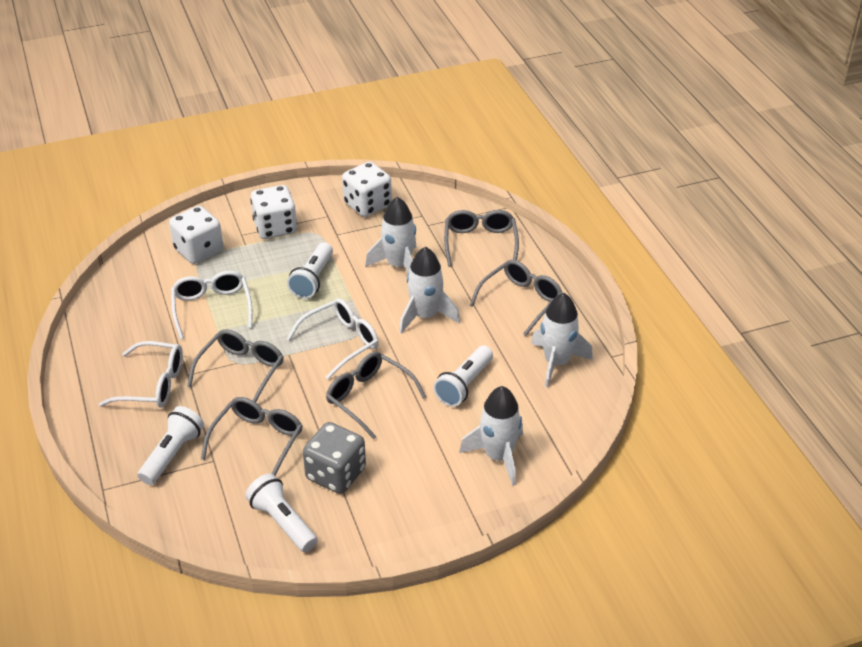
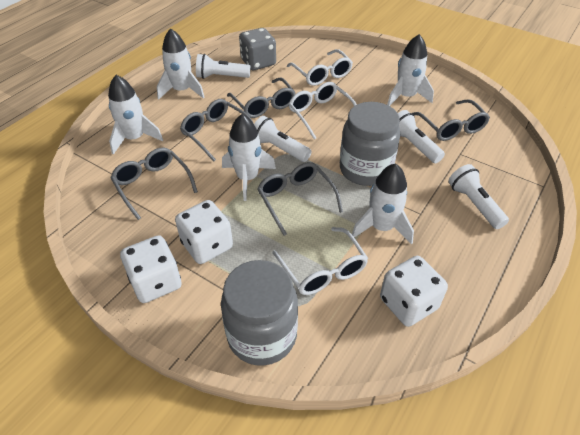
grey jar: none = 0 -> [221,260,298,366] [340,102,400,186] = 2
white rocket: [365,197,417,272] [399,247,460,334] [459,386,523,486] [531,293,593,388] = 4 -> [108,75,163,155] [157,28,205,100] [222,114,276,201] [352,163,414,245] [387,34,434,106] = 5

